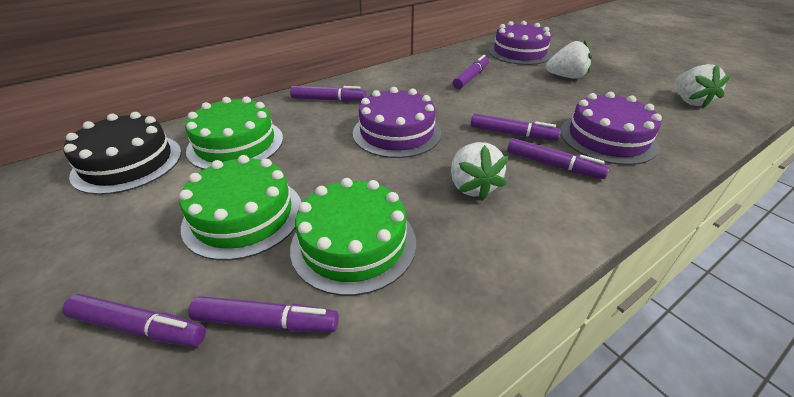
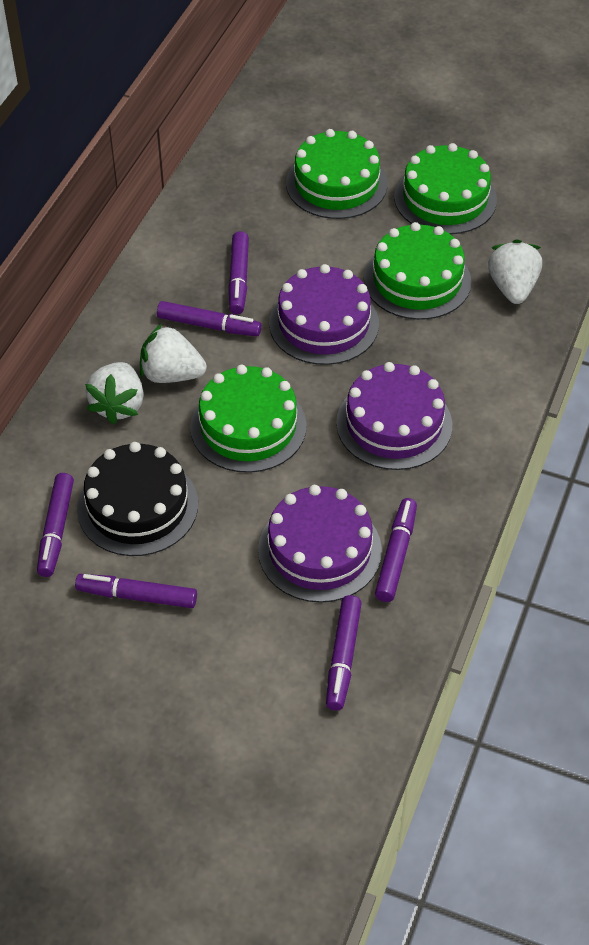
green cake: [179,155,302,260] [185,97,283,170] [290,178,416,296] = 3 -> [190,365,307,473] [286,129,387,219] [364,222,471,320] [394,143,497,234] = 4

